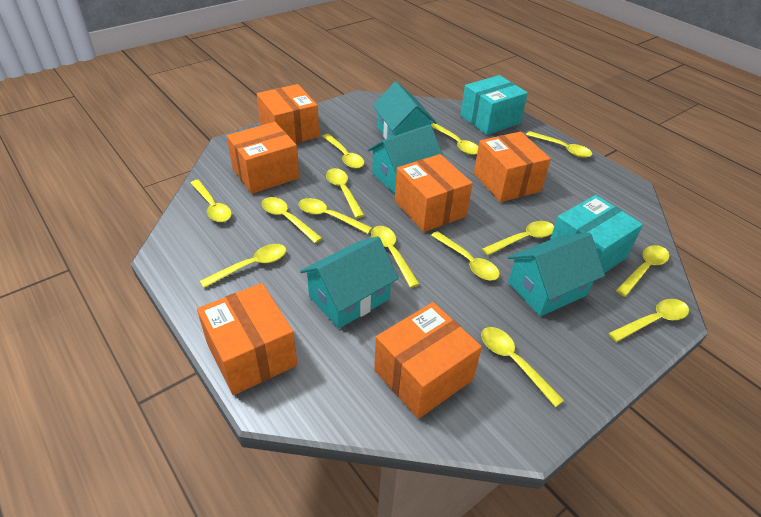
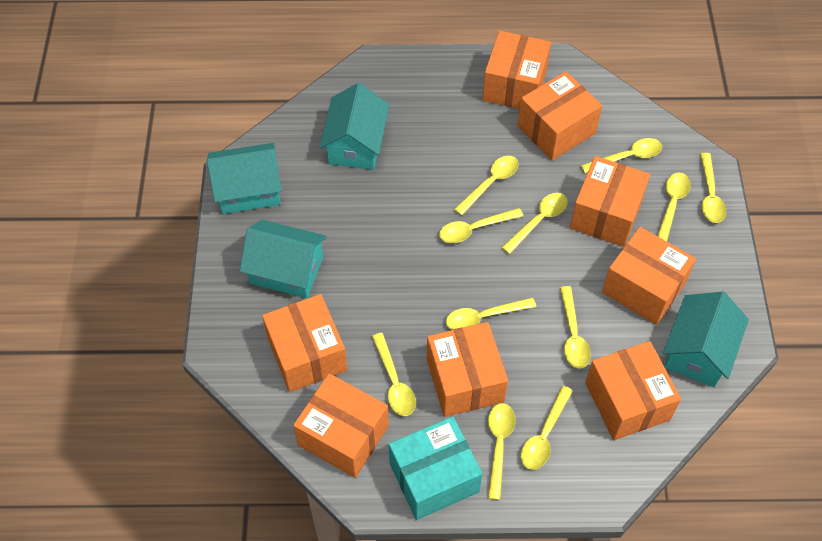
orange box: [197,283,297,395] [227,122,299,194] [257,84,319,143] [374,302,482,419] [395,154,473,232] [474,132,551,202] = 6 -> [262,294,347,392] [293,373,389,478] [427,322,508,417] [483,31,551,109] [517,71,602,160] [570,156,650,247] [585,341,681,440] [602,227,696,325] = 8
turquoise box: [460,75,528,135] [550,195,643,273] = 2 -> [389,416,482,520] = 1
yellow spoon: [191,180,232,222] [200,244,287,288] [262,197,322,243] [298,198,372,234] [322,134,364,169] [326,168,365,218] [371,226,420,288] [431,123,478,155] [431,231,500,280] [481,327,564,407] [482,221,554,256] [526,131,592,158] [608,299,689,342] [616,245,669,297] = 14 -> [372,333,416,416] [439,208,523,243] [446,297,536,330] [454,156,519,216] [488,403,515,500] [502,193,568,254] [521,386,573,470] [560,286,591,368] [581,138,662,174] [657,172,691,241] [700,153,726,223] = 11

